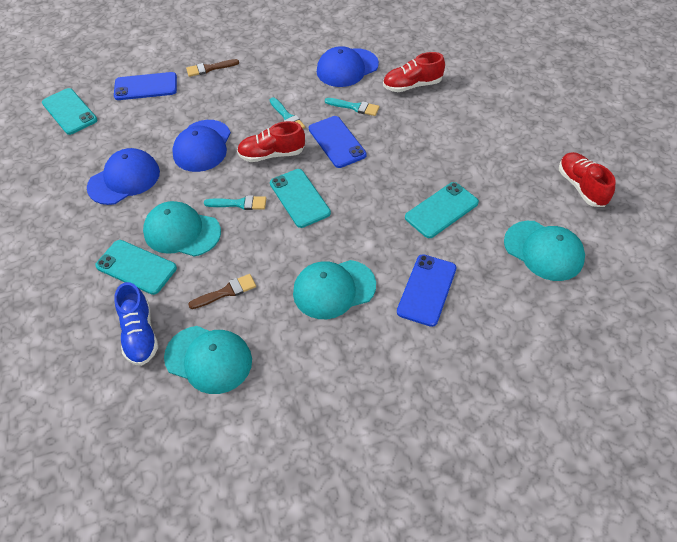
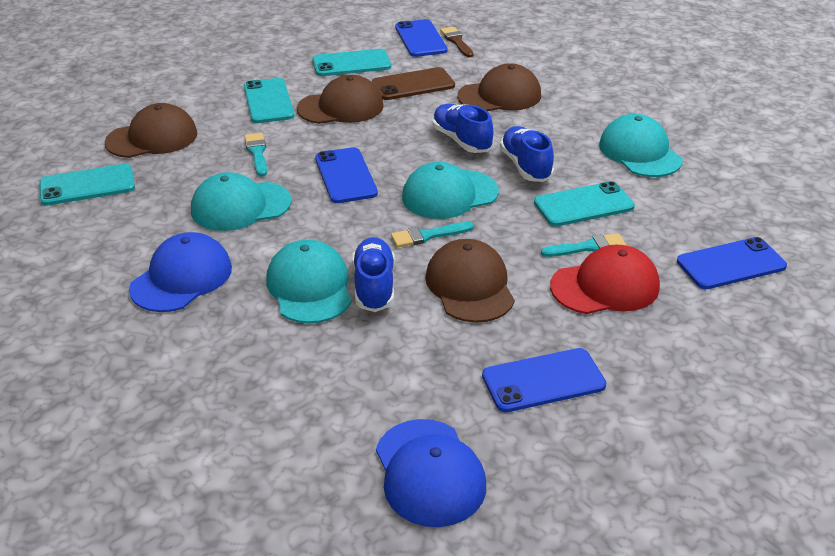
blue cap: [87,148,160,205] [172,120,231,172] [317,46,379,87] = 3 -> [129,232,232,312] [376,419,486,527] = 2
blue phone: [114,72,177,100] [309,116,367,168] [397,254,457,327] = 3 -> [315,147,378,203] [395,19,448,57] [482,348,606,412] [677,237,787,289] = 4
blue shoe: [114,282,158,366] = 1 -> [352,237,395,312] [433,104,494,153] [500,126,554,182] = 3
brown brush: [186,59,239,77] [188,274,256,309] = 2 -> [440,27,473,57] = 1
brown cap: none = 0 -> [104,103,197,158] [297,75,384,124] [425,239,515,323] [457,63,541,111] = 4
brown phone: none = 0 -> [372,67,455,100] = 1
red cap: none = 0 -> [550,245,660,314] = 1
red shoe: [237,121,305,162] [383,52,445,92] [559,152,616,207] = 3 -> none = 0

